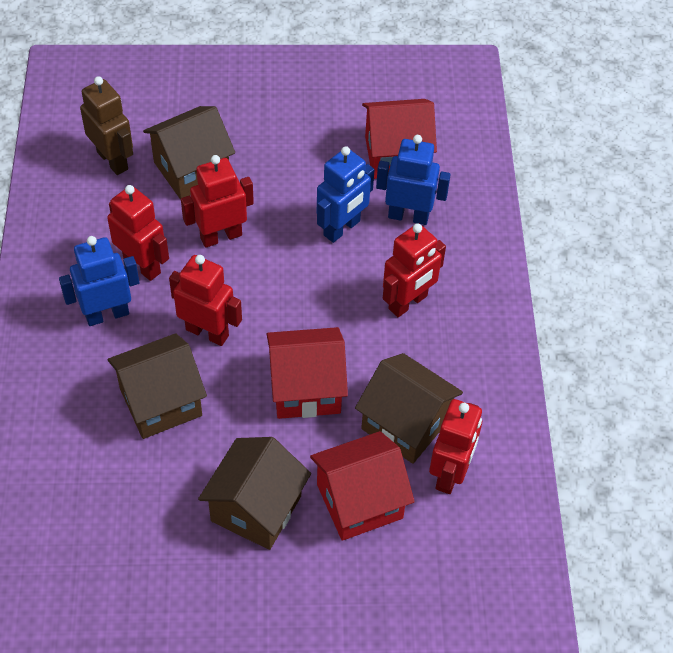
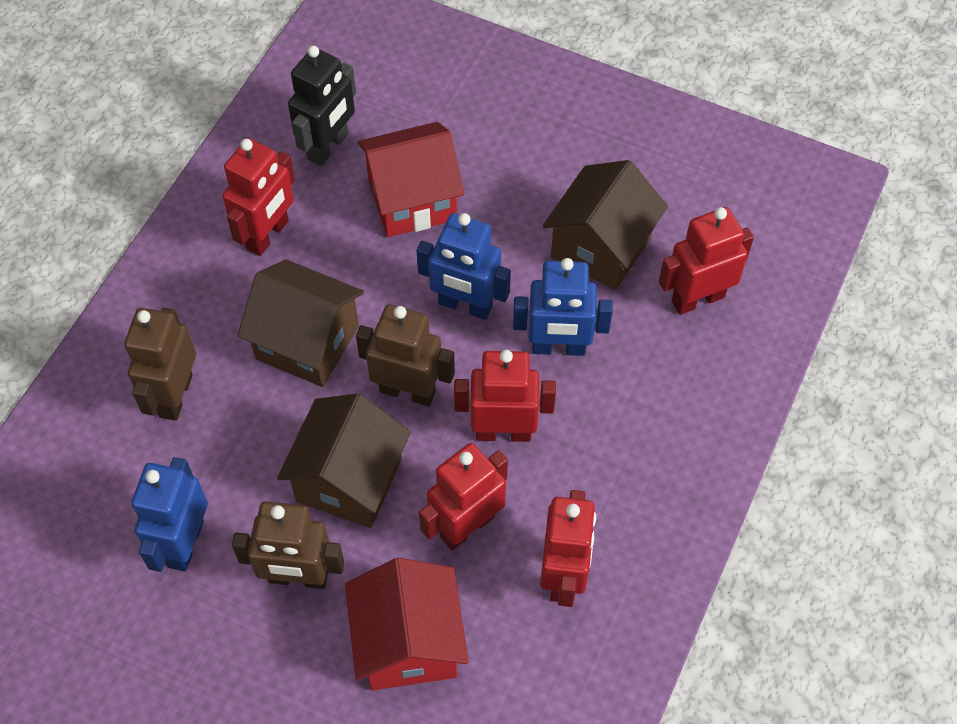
black robot: none = 0 -> [288,46,356,166] = 1
brown house: [108,333,207,439] [143,106,235,199] [198,437,311,550] [355,353,463,464] = 4 -> [238,259,364,387] [277,394,411,528] [543,160,668,290] = 3
brown robot: [80,76,133,175] = 1 -> [124,308,196,421] [232,501,344,589] [356,304,455,407] = 3
red house: [267,327,348,419] [310,431,415,541] [362,99,437,179] = 3 -> [345,558,469,691] [357,122,464,237] = 2

